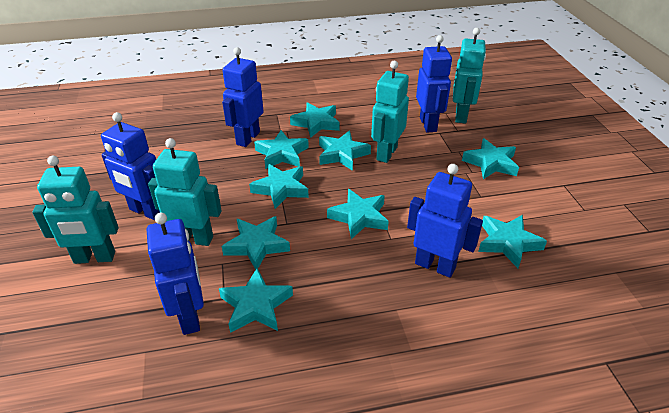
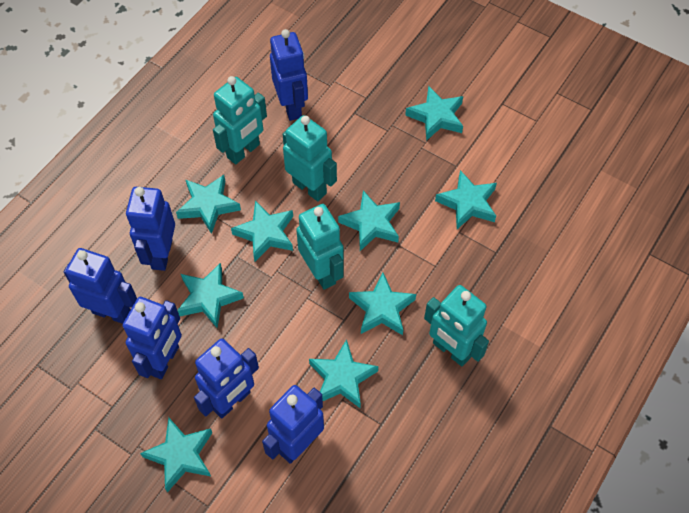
blue robot: [101,112,160,220] [147,213,204,335] [222,47,264,147] [407,164,483,278] [416,35,452,133] = 5 -> [64,248,137,324] [123,297,182,379] [126,187,175,271] [194,338,259,419] [262,385,324,464] [270,29,308,121] = 6

